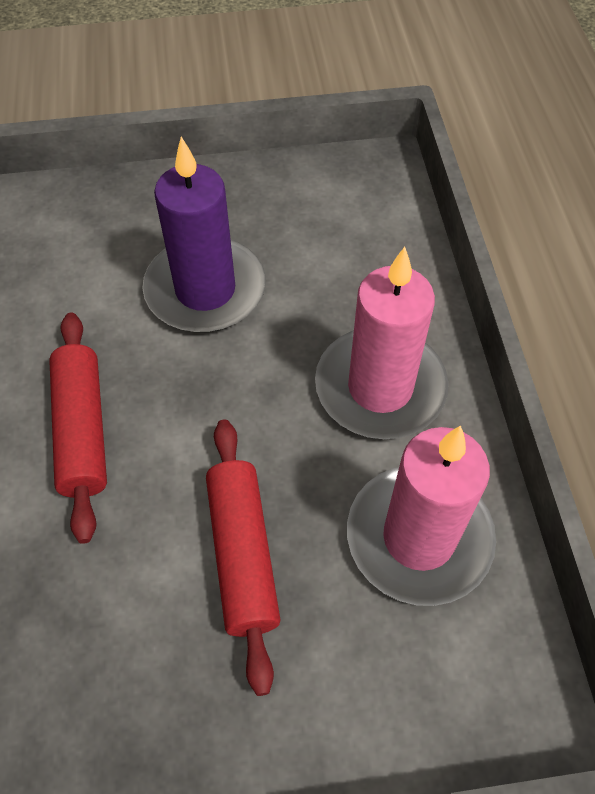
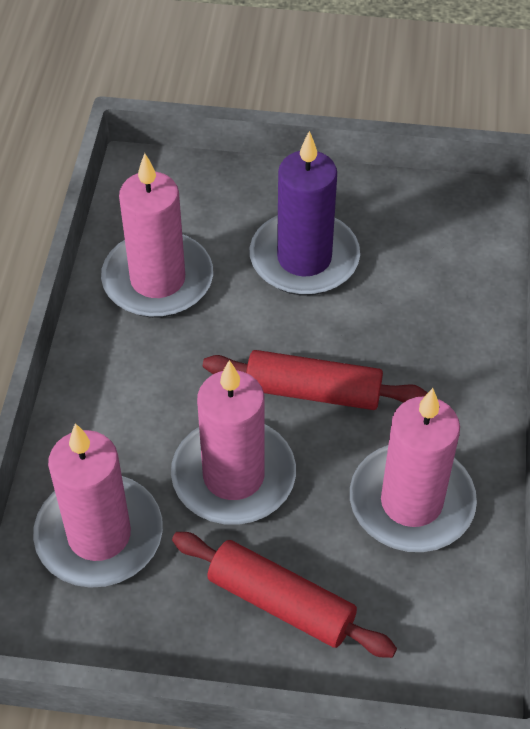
pink candle: [315,247,449,439] [347,425,496,606] = 2 -> [33,423,163,588] [101,153,213,318] [171,360,296,525] [350,388,477,552] = 4

